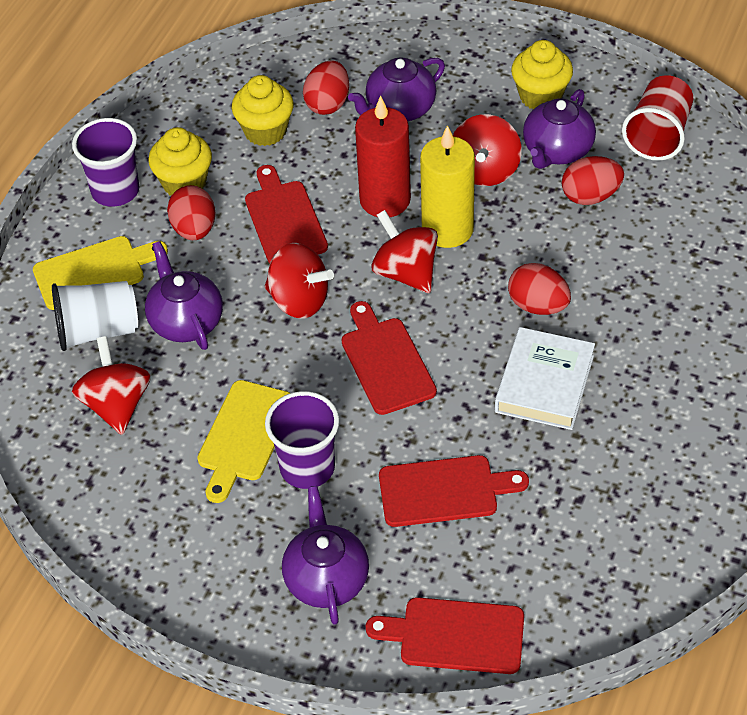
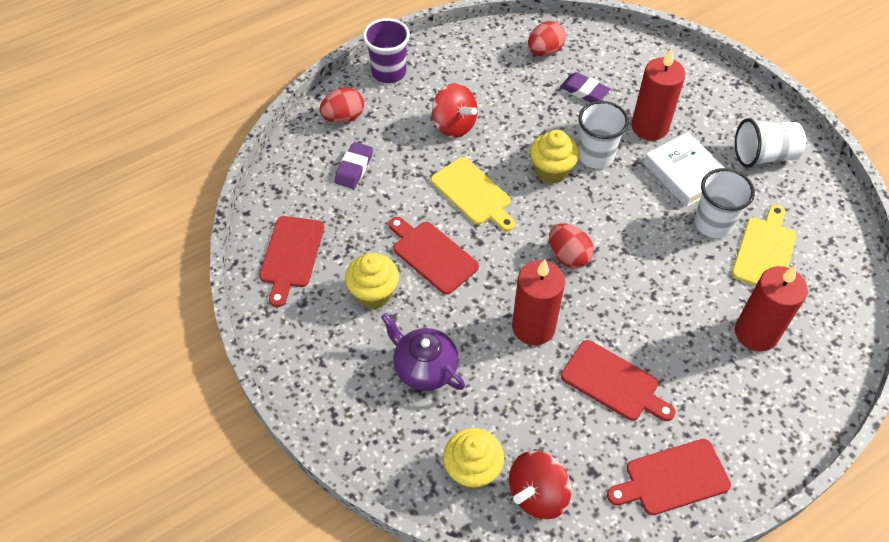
purple cup: [72,118,139,207] [265,391,339,489] = 2 -> [363,18,410,83] = 1
purple eraser: none = 0 -> [334,142,373,189] [560,72,610,103] = 2
purple teapot: [145,241,223,350] [282,486,369,625] [348,57,445,121] [523,89,596,169] = 4 -> [381,313,465,391] = 1
red candle: [355,95,411,217] = 1 -> [512,260,565,345] [631,48,685,140] [735,265,808,352] = 3
red cup: [622,75,693,161] = 1 -> none = 0
red egg: [167,185,216,240] [303,60,349,115] [508,263,571,315] [562,156,624,205] = 4 -> [320,87,364,123] [528,21,566,57] [549,223,594,268] = 3
red spinning top: [72,336,151,435] [264,243,334,319] [371,210,438,293] [453,114,522,186] = 4 -> [432,83,478,138] [509,451,572,520] = 2
white cup: [52,281,138,351] = 1 -> [578,101,629,169] [694,168,755,238] [735,118,806,168] = 3
yellow candle: [420,125,475,248] = 1 -> none = 0

